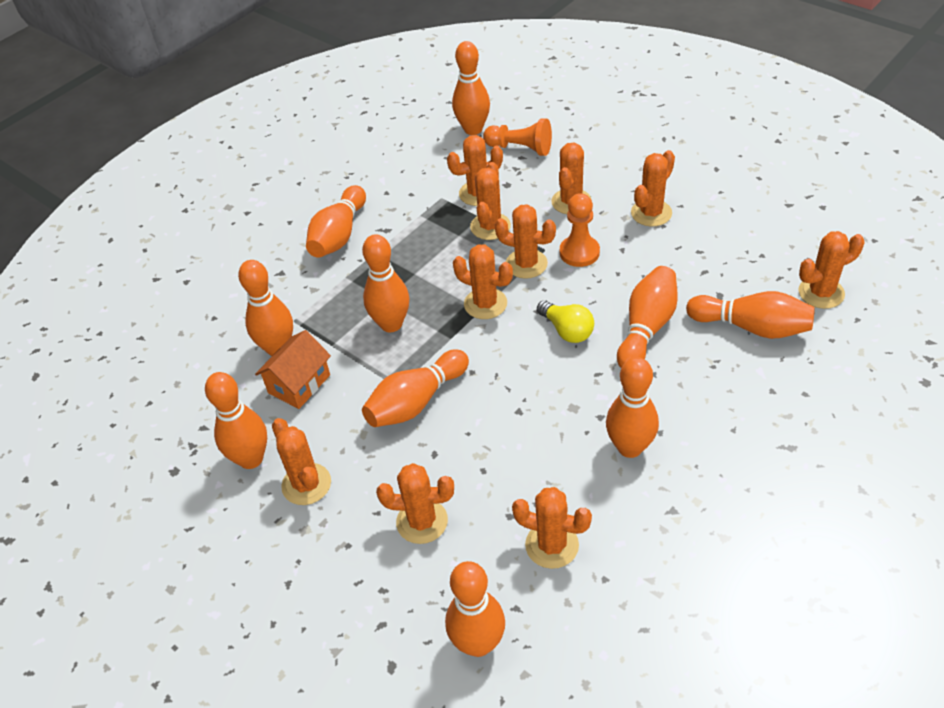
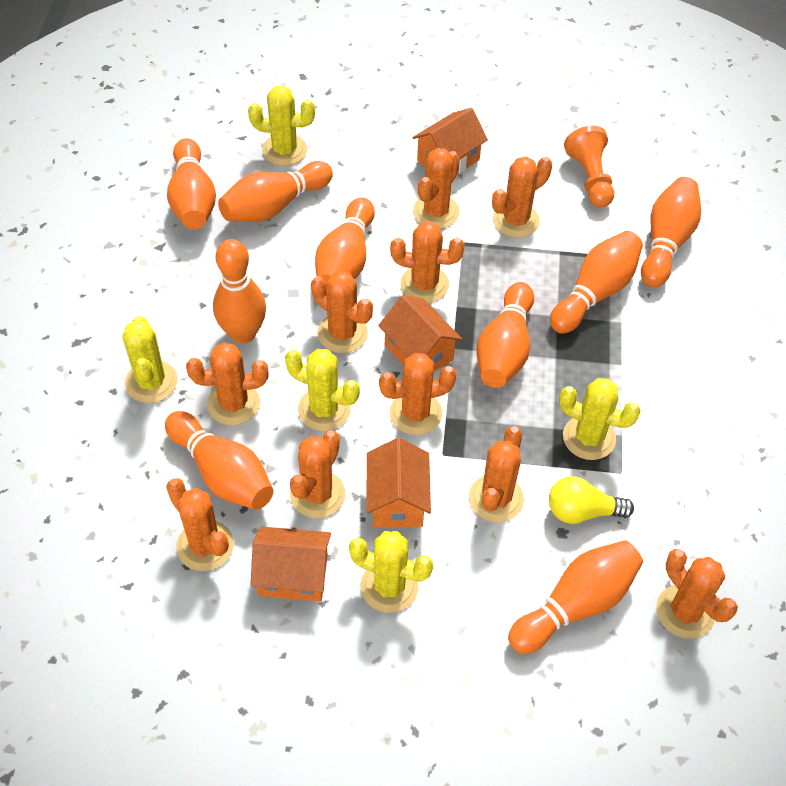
orange bowling pin: [205,372,267,469] [238,260,293,356] [306,185,366,258] [362,234,409,332] [362,349,469,427] [445,561,505,657] [452,41,490,135] [606,357,659,458] [617,266,678,368] [686,291,815,339] = 10 -> [165,411,273,510] [167,138,216,229] [213,239,266,344] [218,161,333,222] [315,198,375,282] [476,282,534,388] [508,540,643,654] [550,231,643,334] [641,177,701,288] = 9
orange house: [255,330,331,409] = 1 -> [250,526,331,602] [366,438,431,527] [378,295,462,371] [413,108,488,174] = 4
orange pawn: [483,118,552,156] [560,193,600,267] = 2 -> [564,126,614,207] = 1
yellow cactus: none = 0 -> [123,316,177,403] [248,85,315,166] [285,349,360,431] [349,531,433,613] [559,378,641,460] = 5

